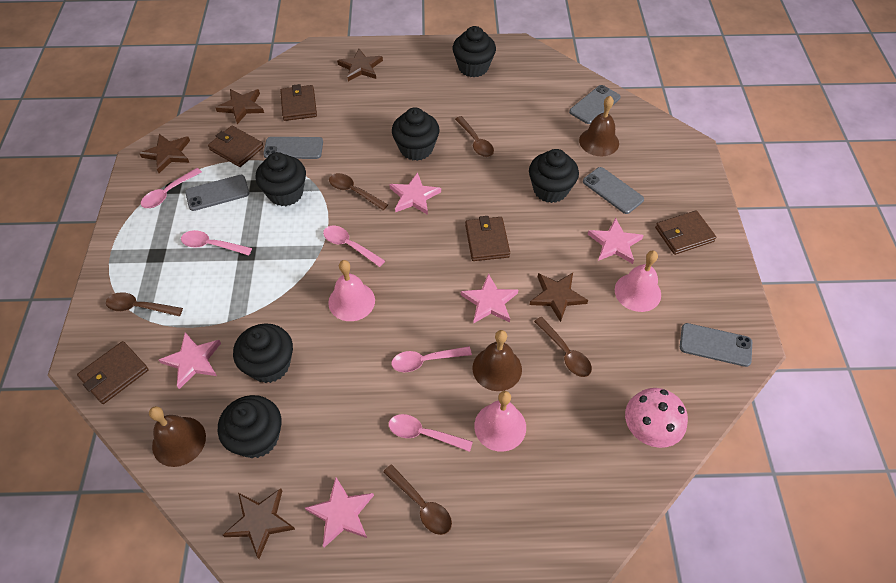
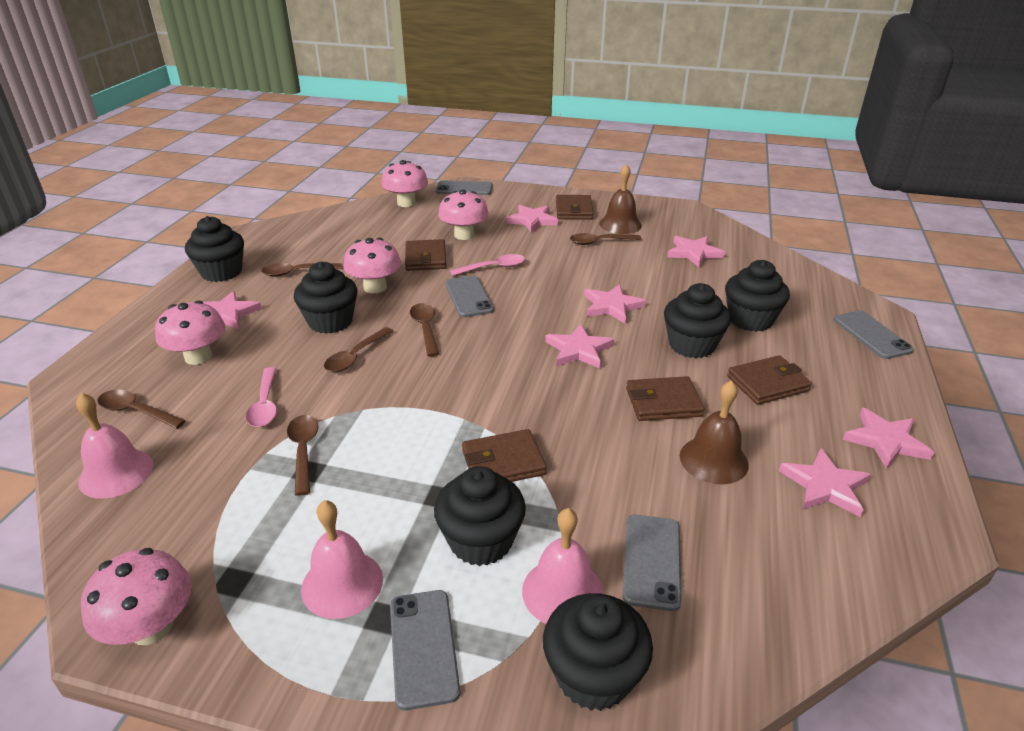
brown bell: [149,406,206,467] [472,330,522,391] [579,96,619,156] = 3 -> [599,164,642,234] [680,380,749,484] = 2
brown spoon: [106,292,183,316] [329,173,388,210] [383,464,452,535] [455,116,494,157] [534,317,592,377] = 5 -> [97,390,186,429] [261,263,342,277] [287,415,319,496] [324,327,393,372] [410,303,439,357] [570,233,641,245] = 6
brown star: [139,134,190,173] [215,89,264,124] [223,488,295,559] [337,49,383,81] [530,273,588,322] = 5 -> none = 0
pink mushroom: [625,388,688,448] = 1 -> [81,548,192,645] [155,300,226,365] [343,238,401,293] [381,160,428,207] [438,189,489,240] = 5
pink spoon: [141,168,202,208] [181,230,252,256] [323,226,385,267] [389,414,473,452] [391,346,472,372] = 5 -> [246,367,277,427] [450,254,525,276] = 2
pink star: [159,332,221,389] [305,478,374,547] [389,172,441,215] [461,274,518,324] [588,218,644,264] = 5 -> [203,291,262,329] [506,205,559,232] [545,324,614,369] [584,284,646,323] [667,236,725,267] [779,448,871,517] [843,408,934,469] = 7

